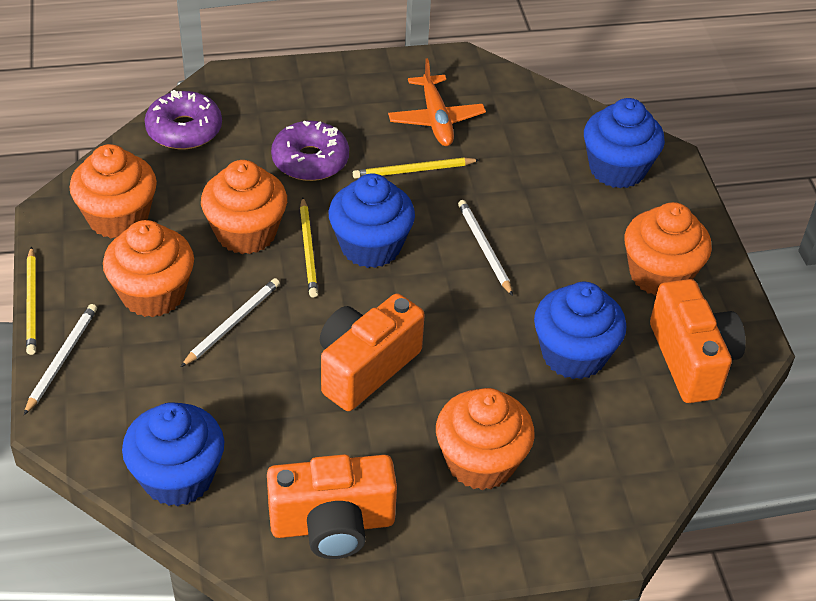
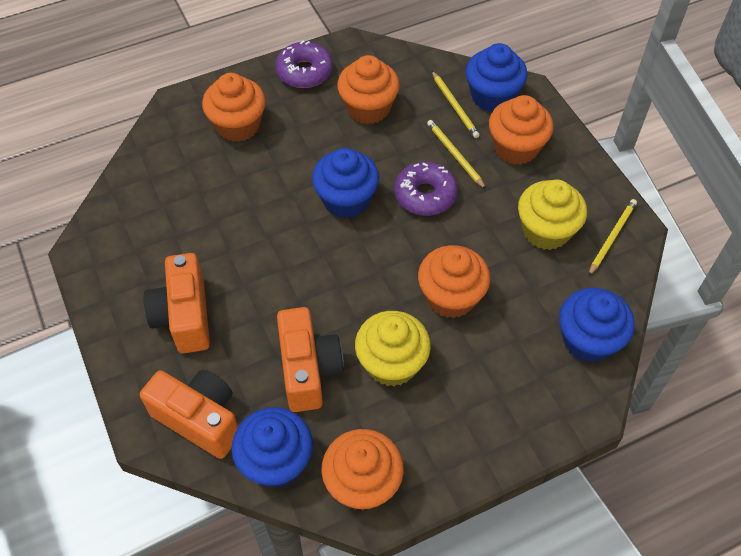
orange plane: [388,58,486,146] = 1 -> none = 0
white pencil: [24,304,97,415] [181,278,280,367] [458,200,513,296] = 3 -> none = 0
yellow cupcake: none = 0 -> [355,311,431,387] [518,179,587,250] = 2

